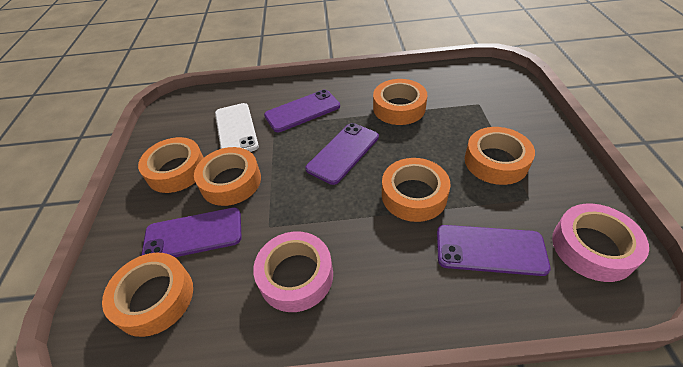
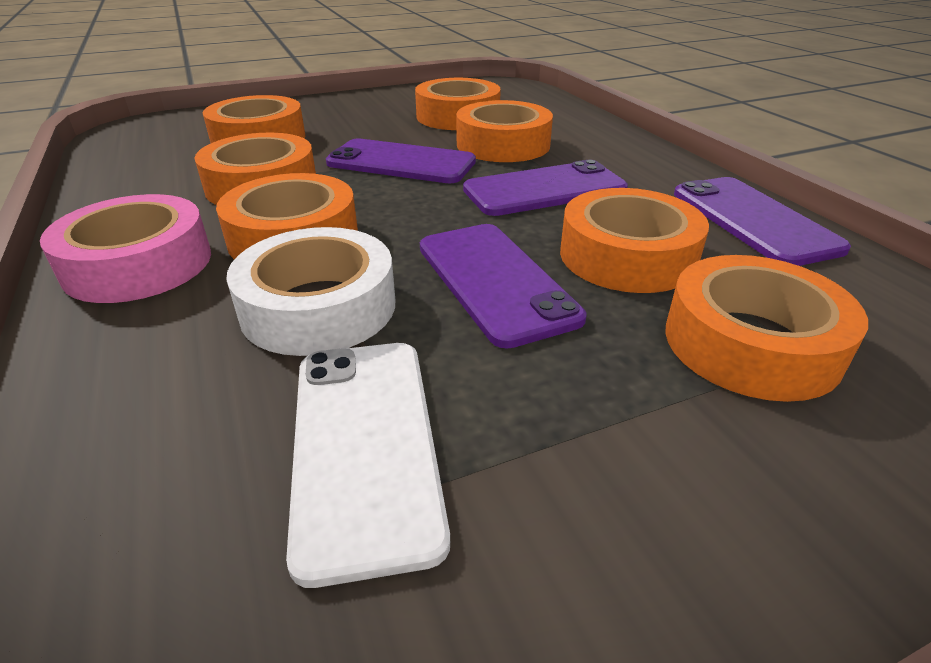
orange tape: [102,253,193,337] [138,137,204,193] [194,147,261,206] [373,79,427,125] [382,158,451,222] [465,127,535,185] = 6 -> [194,133,316,205] [203,95,305,143] [216,173,358,260] [415,78,501,130] [456,100,553,162] [560,188,709,293] [665,255,868,402] = 7
pink tape: [253,231,333,312] [552,204,649,282] = 2 -> [40,194,211,303] = 1
white tape: none = 0 -> [226,227,395,356] = 1

